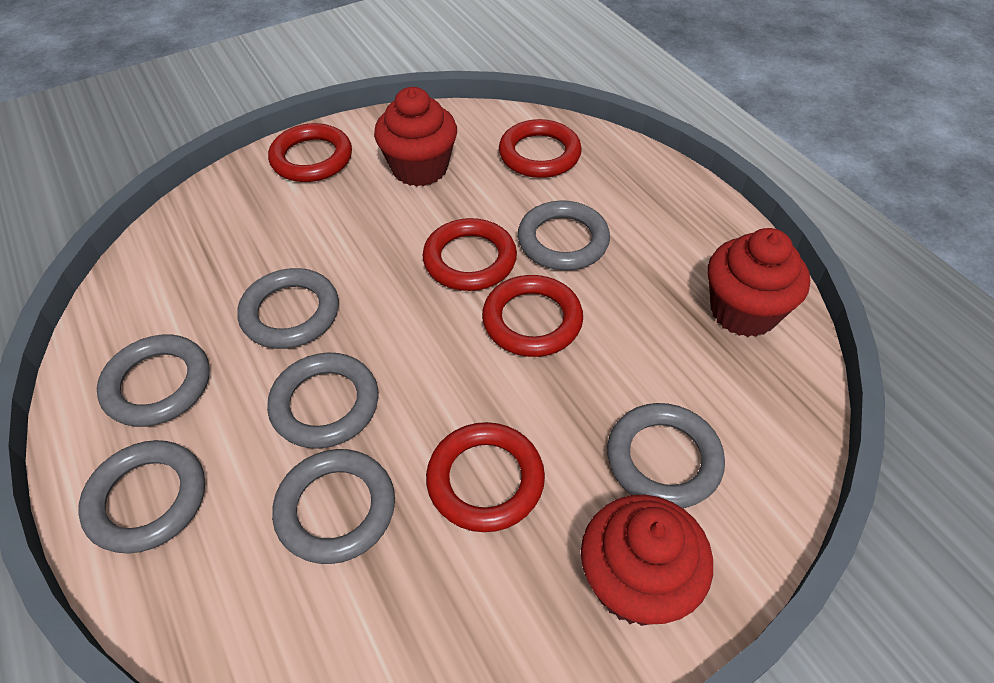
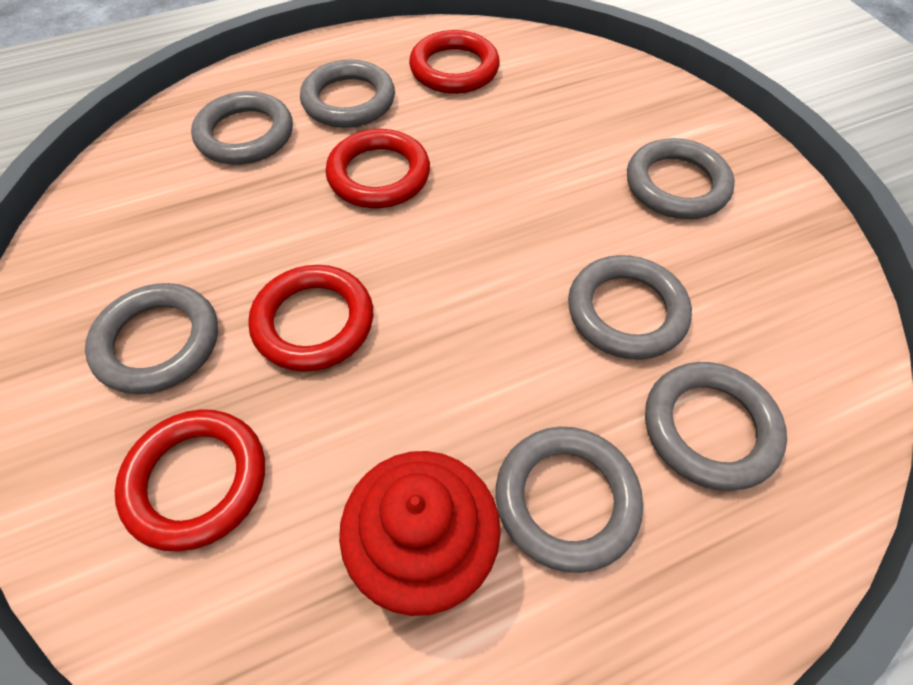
red cupcake: [374,87,457,187] [581,495,713,626] [708,228,810,337] = 3 -> [339,451,501,616] = 1
red ring: [268,123,352,182] [423,218,517,291] [426,422,545,532] [482,275,583,357] [499,119,582,178] = 5 -> [115,409,265,551] [248,265,373,372] [326,129,430,208] [409,30,500,94] = 4

